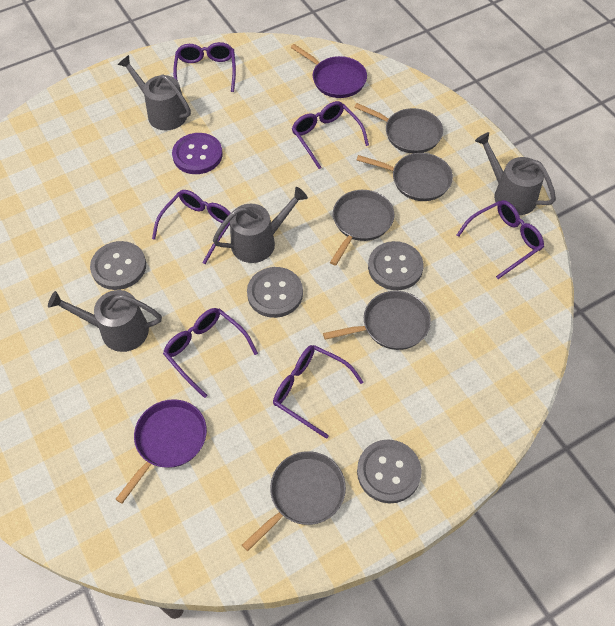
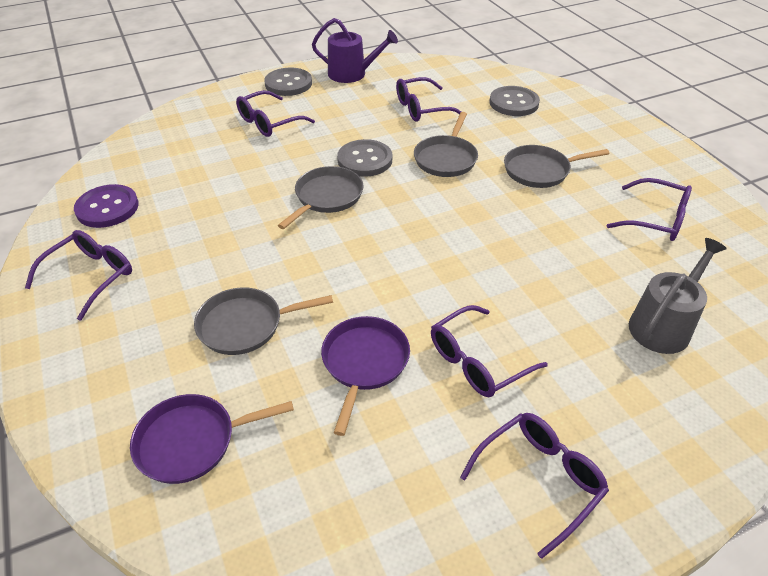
grey button: [90,241,146,290] [247,267,303,318] [357,439,422,504] [368,241,423,290] = 4 -> [264,68,312,96] [337,139,392,177] [489,86,540,116] = 3
grey pan: [242,451,346,551] [323,291,431,350] [330,190,394,265] [354,103,443,154] [357,153,453,201] = 5 -> [194,287,333,355] [278,166,363,229] [414,112,478,177] [504,145,609,188] = 4
grey watering can: [48,290,162,352] [118,55,191,130] [213,187,308,263] [475,132,556,215] = 4 -> [629,238,727,354] = 1
purple watering can: none = 0 -> [312,18,398,83] = 1

